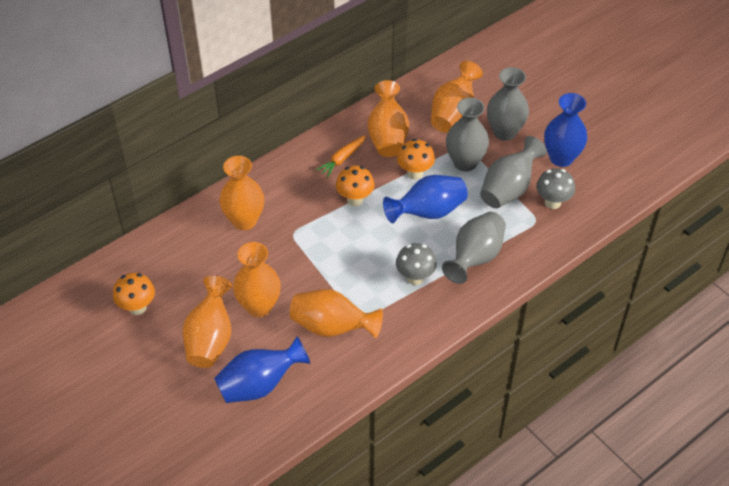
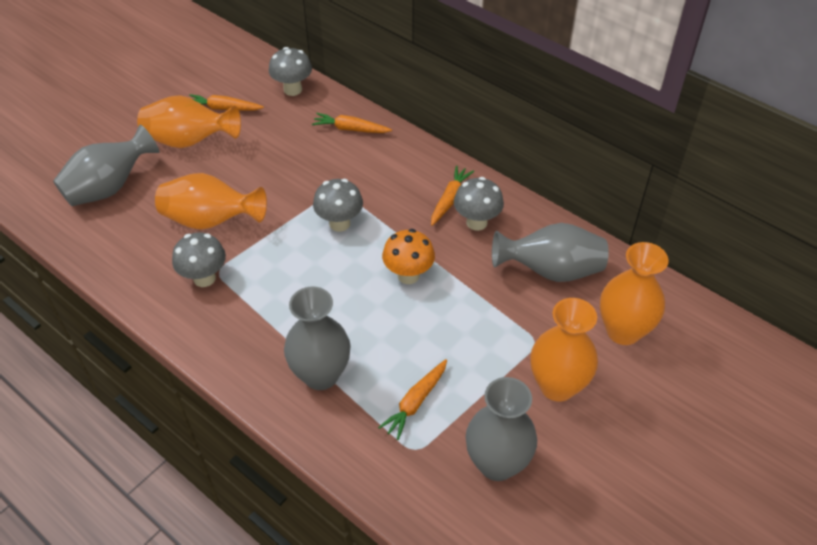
blue vase: [214,336,310,403] [383,175,468,223] [544,93,587,167] = 3 -> none = 0
grey mushroom: [396,243,437,285] [536,168,575,209] = 2 -> [172,232,226,287] [269,47,312,96] [313,179,363,232] [454,177,504,231] = 4
orange carrot: [316,135,366,177] = 1 -> [189,94,264,111] [312,113,392,133] [378,359,447,440] [431,165,474,226] = 4
orange mushroom: [113,273,155,315] [336,166,375,206] [397,139,435,180] = 3 -> [382,229,435,284] = 1
orange vase: [183,276,232,368] [219,156,264,230] [233,242,281,317] [290,289,383,338] [367,80,409,157] [431,61,483,132] = 6 -> [137,96,241,148] [155,173,267,230] [530,298,598,402] [600,242,669,345] = 4

